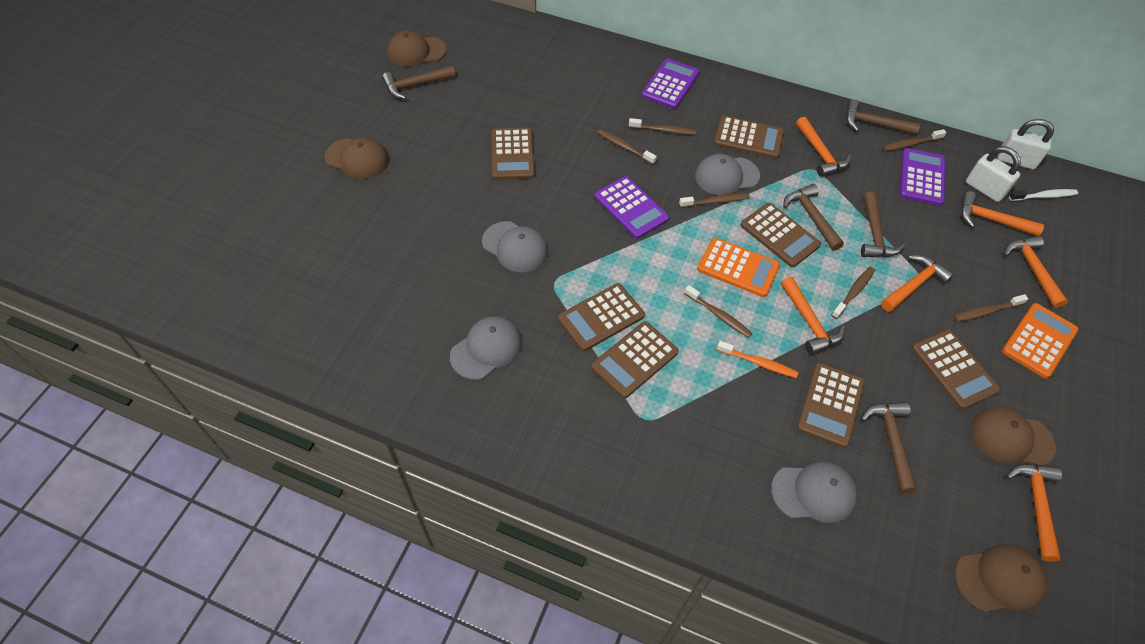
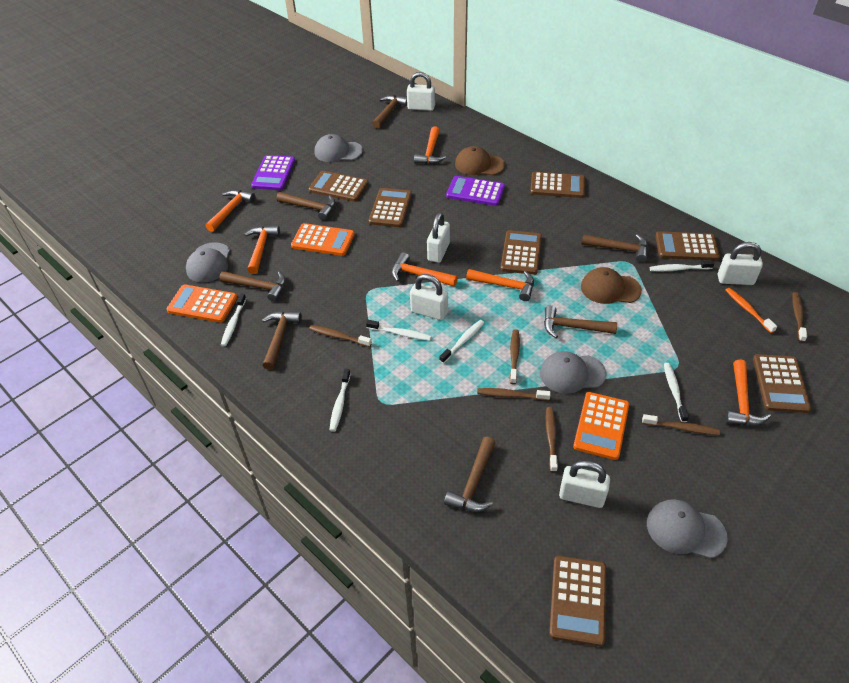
brown cap: [325,138,389,179] [387,31,446,67] [954,544,1048,612] [971,407,1056,466] = 4 -> [455,146,505,175] [581,267,642,304] = 2
brown hammer: [382,66,455,99] [783,184,844,251] [846,100,920,135] [861,192,905,257] [861,402,917,493] = 5 -> [219,271,286,302] [262,311,302,370] [276,192,335,221] [372,95,407,128] [444,437,495,512] [544,305,617,338] [581,234,648,263] = 7
brown toothbrush: [597,129,657,164] [629,118,696,135] [679,193,750,208] [684,285,753,338] [831,267,875,319] [882,129,947,151] [954,294,1028,322] = 7 -> [309,325,372,347] [477,388,551,401] [510,329,520,384] [546,407,558,472] [642,414,720,435] [792,292,807,342] = 6
orange calculator: [697,238,780,297] [1002,303,1078,378] = 2 -> [167,284,238,323] [291,223,355,256] [573,392,629,460] = 3
purple calculator: [595,176,669,239] [642,59,699,109] [900,148,945,206] = 3 -> [251,155,295,190] [446,176,505,206] = 2
white padlock: [966,146,1021,202] [998,119,1054,170] = 2 -> [407,72,435,111] [410,274,448,320] [427,212,450,263] [559,460,610,508] [718,242,763,285] = 5
white toothbrush: [1009,189,1078,201] = 1 -> [221,293,246,347] [329,369,351,432] [366,320,432,341] [439,320,484,363] [650,260,714,272] [664,363,689,422] = 6

